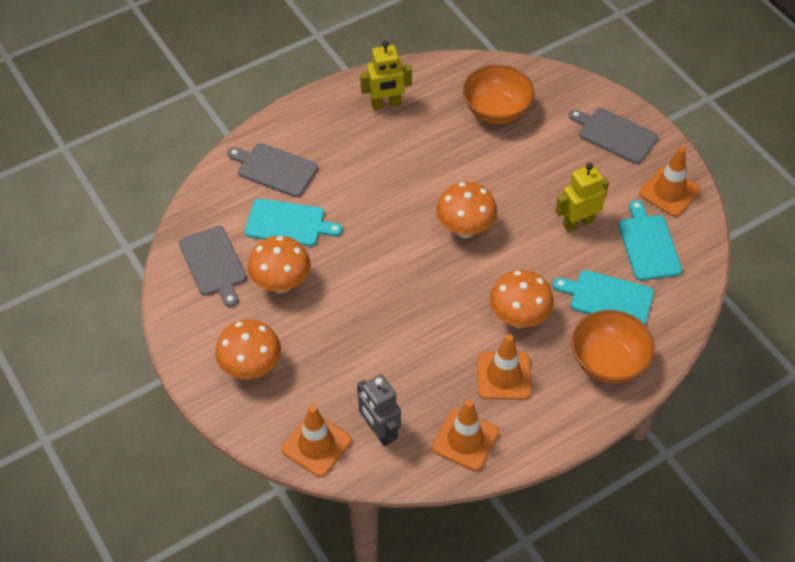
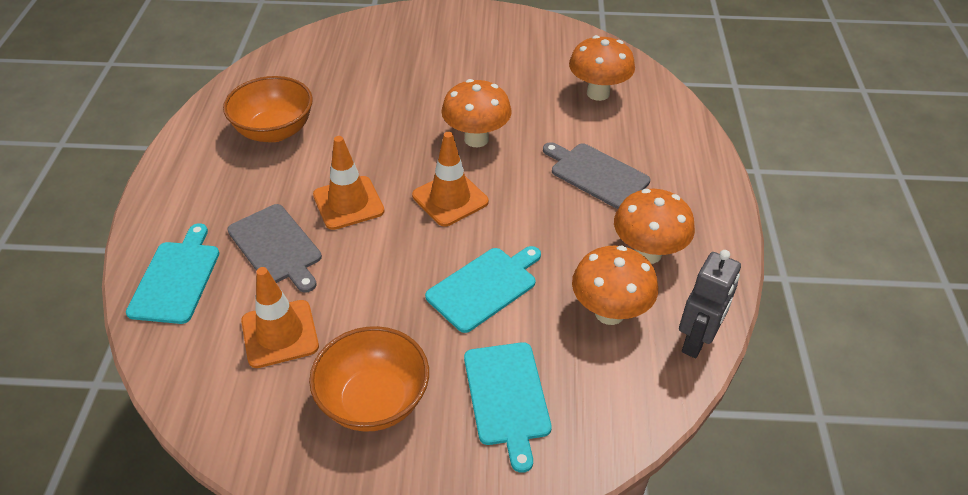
grey cutting board: [179,226,246,307] [227,143,318,197] [569,108,658,164] = 3 -> [227,204,322,293] [543,142,650,209] = 2
orange traffic cone: [281,405,352,477] [432,400,499,471] [477,334,531,400] [639,146,701,217] = 4 -> [241,267,319,368] [313,136,385,230] [412,132,489,226] = 3
yellow robot: [360,41,412,110] [555,163,609,232] = 2 -> none = 0

